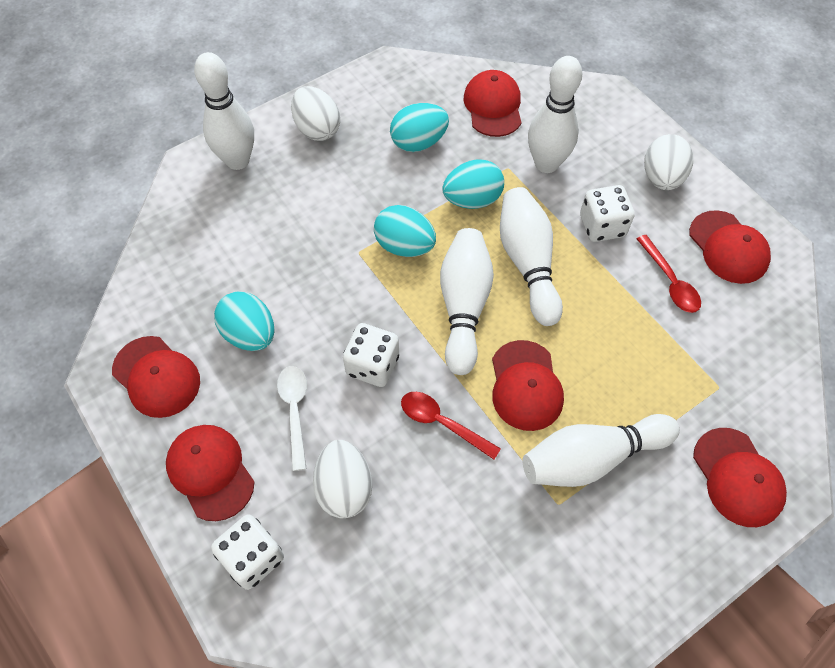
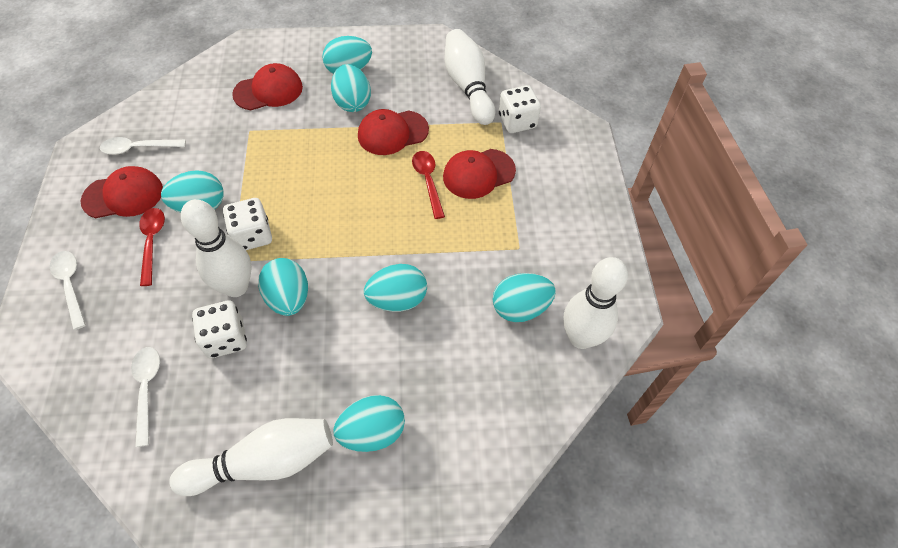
red cap: [112,336,200,418] [166,425,255,521] [464,70,522,137] [492,340,564,431] [689,210,771,284] [693,428,787,527] = 6 -> [81,166,163,218] [232,63,303,110] [358,109,429,155] [443,149,516,199] = 4
turquoise egg: [214,291,274,351] [374,205,436,257] [390,103,449,152] [442,159,504,209] = 4 -> [161,170,224,213] [258,258,308,316] [322,36,372,74] [331,64,371,112] [333,395,405,452] [364,264,427,312] [493,273,556,322] = 7
white bowling pin: [194,52,254,170] [440,228,494,375] [500,187,563,326] [522,414,680,487] [528,56,582,173] = 5 -> [169,418,333,496] [181,199,251,297] [444,29,495,125] [563,257,628,349] = 4
white egg: [291,86,340,141] [313,440,372,518] [644,134,693,190] = 3 -> none = 0
white spoon: [277,366,307,471] = 1 -> [50,251,86,330] [100,137,186,155] [131,347,160,447] = 3

